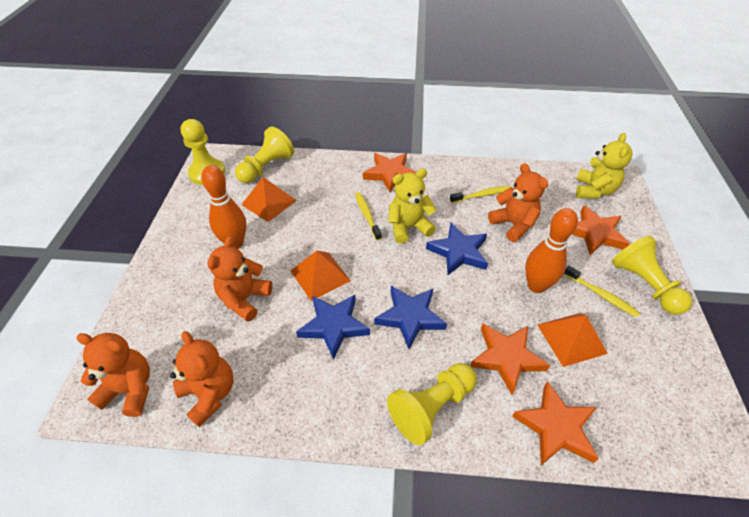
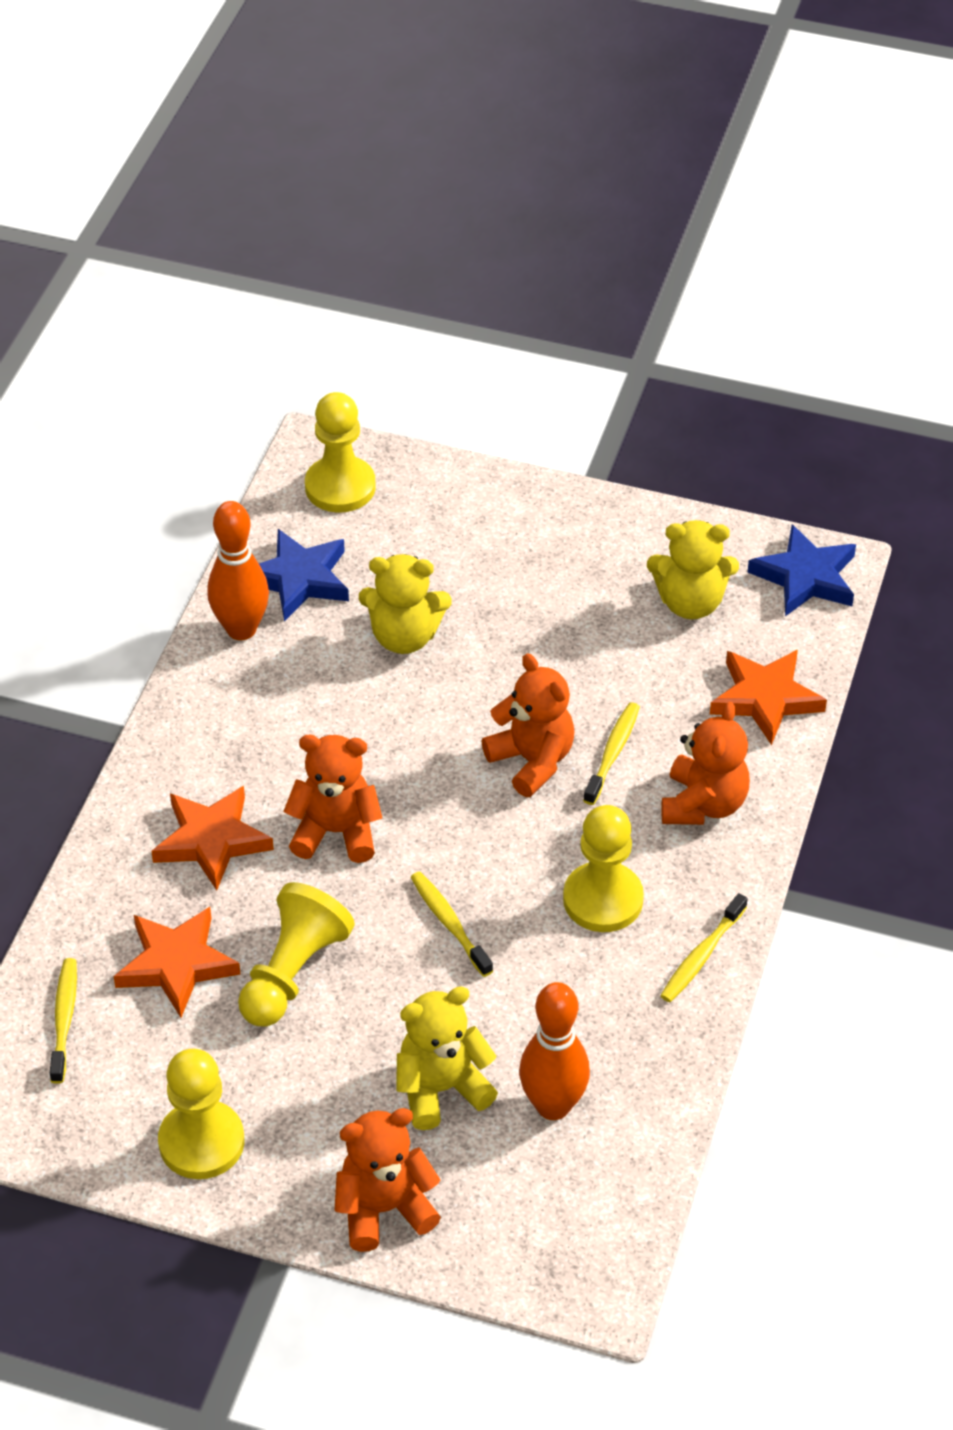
blue star: [296,295,370,360] [374,286,447,349] [426,223,488,275] = 3 -> [259,529,349,621] [748,524,856,616] = 2
orange pyramid: [242,177,297,222] [291,251,351,301] [537,313,608,367] = 3 -> none = 0
orange star: [363,153,416,193] [470,324,550,395] [512,381,599,465] [572,205,630,255] = 4 -> [113,907,241,1018] [151,786,274,891] [710,650,827,745] = 3
yellow teddy bear: [388,169,437,244] [576,133,632,199] = 2 -> [359,554,452,654] [397,986,498,1130] [647,520,739,619] = 3
yellow toothbrush: [355,192,382,241] [450,186,510,203] [564,265,640,318] = 3 -> [50,958,77,1084] [411,872,493,977] [583,702,640,805] [660,893,748,1002] = 4

